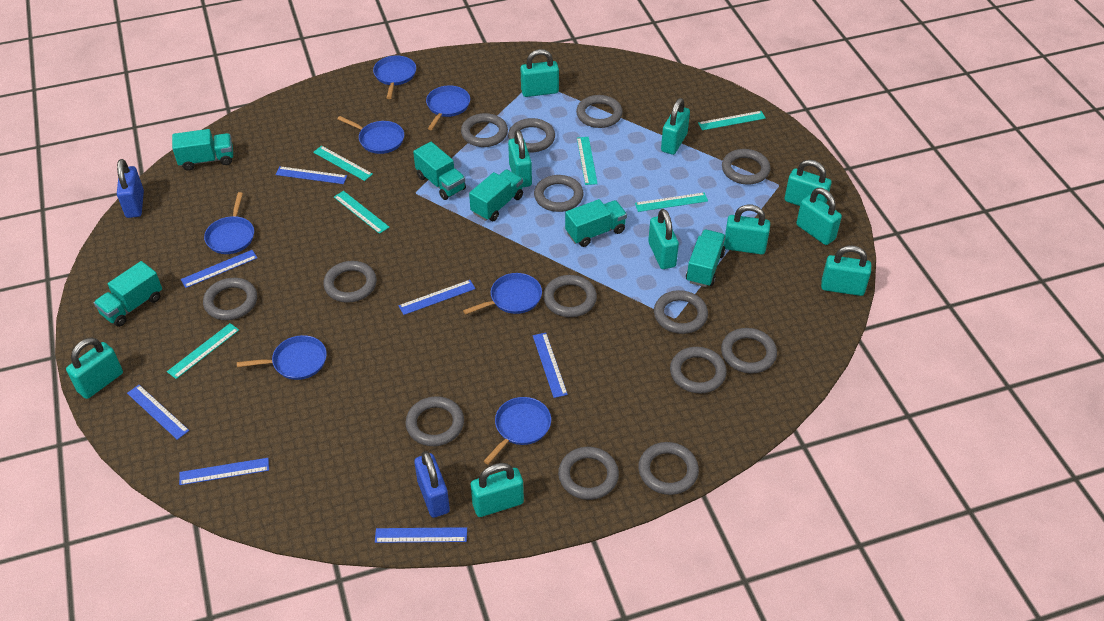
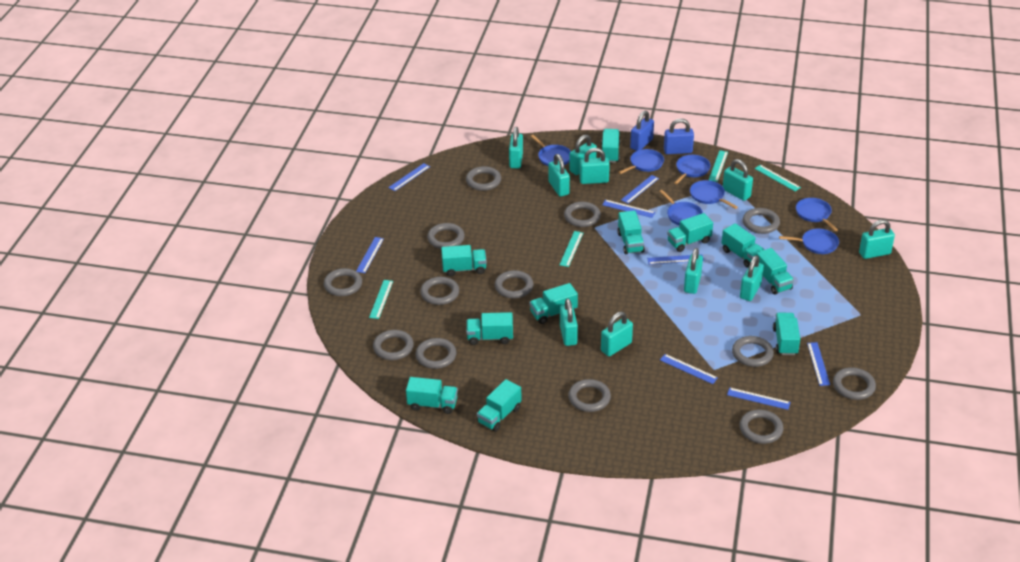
blue ruler: [127,385,189,440] [179,458,269,485] [181,250,257,288] [276,166,347,184] [375,527,467,543] [398,280,476,315] [533,333,568,398] = 7 -> [356,237,384,273] [388,163,430,191] [602,199,655,218] [621,175,659,204] [647,254,704,265] [660,354,718,384] [727,388,791,410] [807,342,830,386] = 8
grey ring: [203,278,257,320] [323,261,377,303] [405,396,464,446] [461,113,508,147] [508,118,555,152] [534,175,584,212] [543,275,597,317] [558,447,619,500] [576,95,623,128] [638,442,699,495] [654,290,708,334] [670,347,727,394] [721,328,777,374] [722,149,771,185] = 14 -> [324,268,362,296] [373,330,414,360] [416,338,456,369] [420,277,459,305] [427,223,465,249] [466,166,501,191] [495,270,534,299] [564,202,601,227] [568,379,611,412] [732,336,774,367] [739,410,783,444] [743,208,780,234] [833,367,876,400] = 13
turquoise ruler: [167,323,239,379] [313,146,373,181] [334,191,389,234] [577,137,598,185] [635,192,708,212] [698,111,766,130] = 6 -> [369,280,393,319] [559,231,583,267] [709,150,728,182] [755,165,801,191] = 4
turquoise truck: [94,261,162,327] [172,129,233,171] [413,142,466,200] [469,169,523,221] [565,199,627,247] [686,229,726,287] = 6 -> [406,377,458,414] [441,245,487,277] [466,312,513,345] [477,379,522,432] [529,283,578,324] [600,129,620,163] [617,210,645,254] [667,213,713,252] [721,223,764,268] [756,248,794,295] [773,313,800,355] = 11

